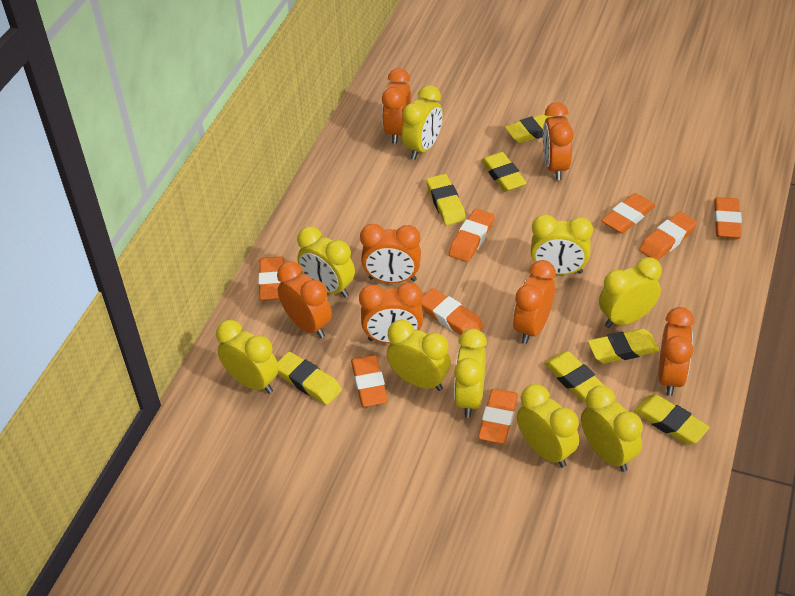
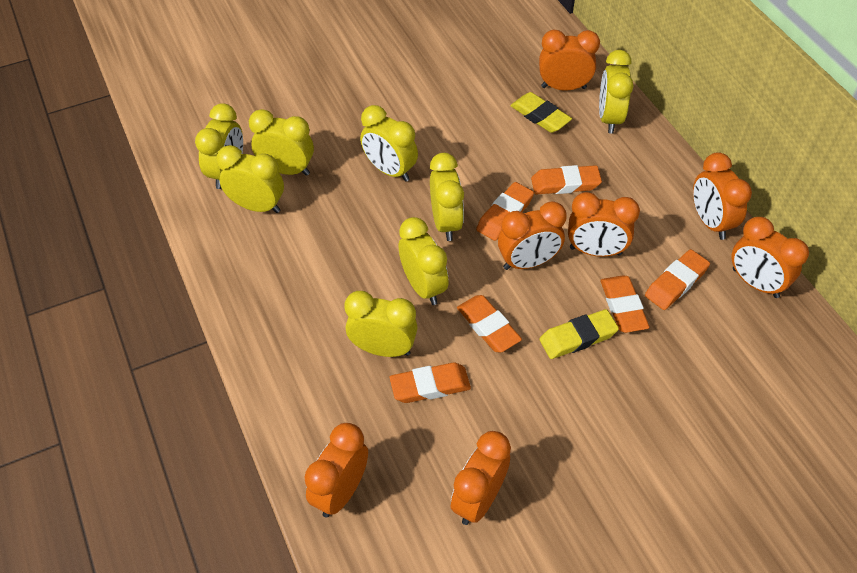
orange eraser: [258,256,284,301] [351,355,388,407] [421,288,483,335] [449,209,495,262] [478,389,518,444] [601,193,655,234] [639,212,697,261] [714,197,742,239] = 8 -> [390,362,471,403] [457,295,522,353] [476,182,534,241] [531,165,602,194] [600,275,650,333] [645,249,710,310] = 6
yellow clock: [216,320,279,394] [297,226,355,298] [387,319,451,391] [402,85,443,160] [454,329,487,418] [517,384,579,467] [531,214,593,275] [581,386,643,472] [599,257,662,328] = 9 -> [195,103,243,189] [216,145,284,213] [249,109,314,176] [345,291,417,357] [360,105,418,182] [399,217,448,305] [430,153,464,241] [599,50,633,134] = 8
yellow eraser: [277,352,342,405] [426,174,466,225] [481,152,527,192] [505,114,555,143] [544,351,605,402] [588,329,659,363] [634,394,710,445] = 7 -> [510,92,572,133] [539,309,619,359] = 2

